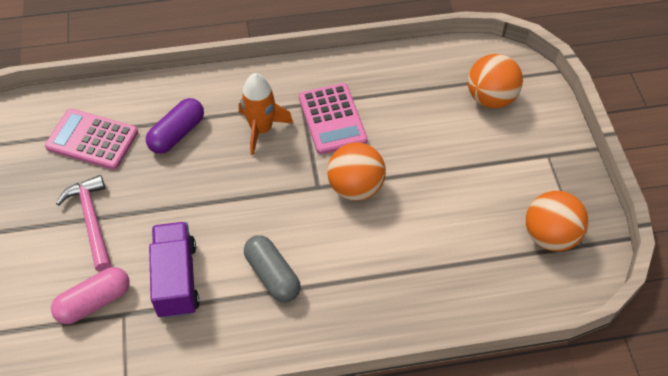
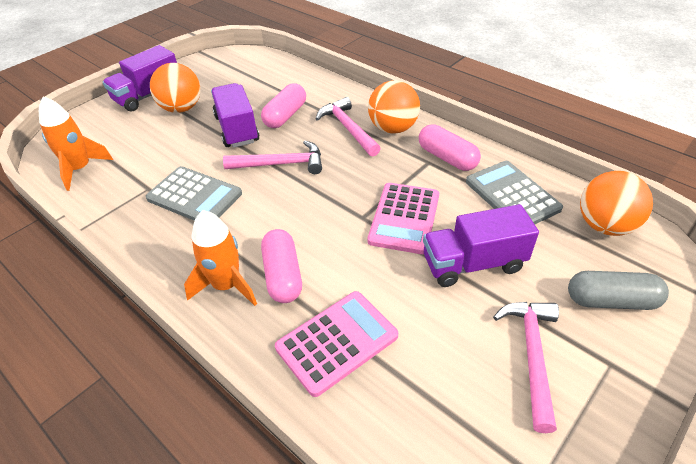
grey calculator: none = 0 -> [146,166,242,221] [466,161,563,224] = 2
orange rocket: [239,73,293,156] = 1 -> [39,97,113,191] [184,210,257,306] = 2
pink capsule: [51,267,130,324] = 1 -> [261,83,306,128] [261,229,302,303] [419,124,481,171] = 3
pink hammer: [56,175,111,271] = 1 -> [223,141,322,174] [316,97,381,157] [493,302,559,433] = 3
purple capsule: [146,98,204,154] = 1 -> none = 0
purple truck: [149,222,200,319] = 1 -> [103,45,177,112] [211,83,259,148] [423,204,539,287] = 3

